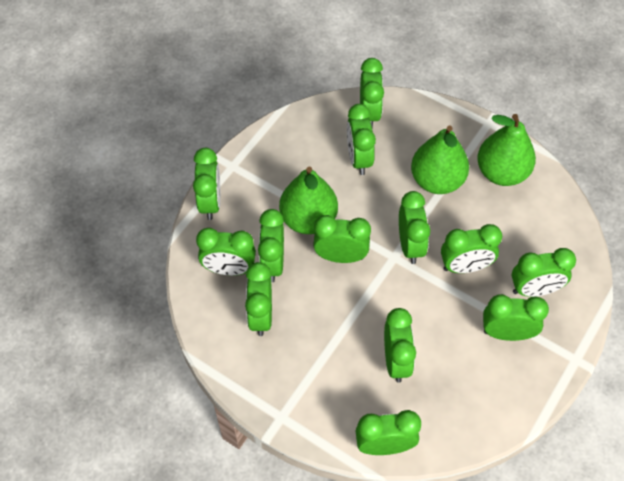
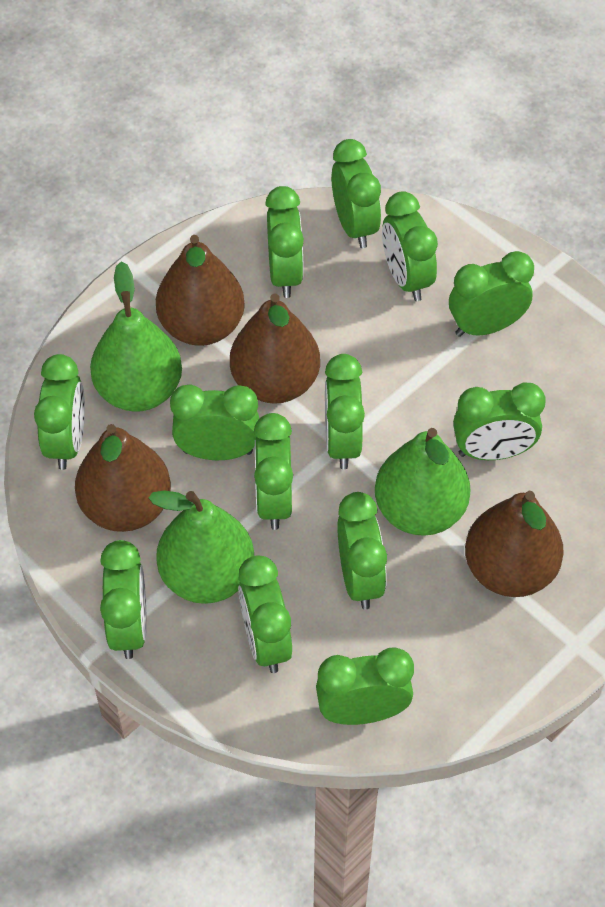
brown pear: none = 0 -> [75,424,171,532] [156,235,245,346] [230,293,320,404] [465,491,564,597] = 4

